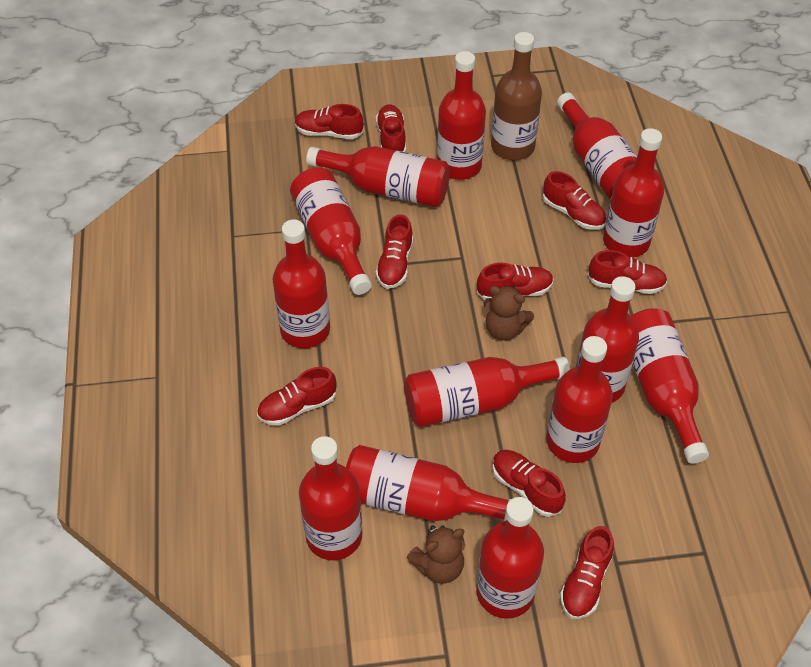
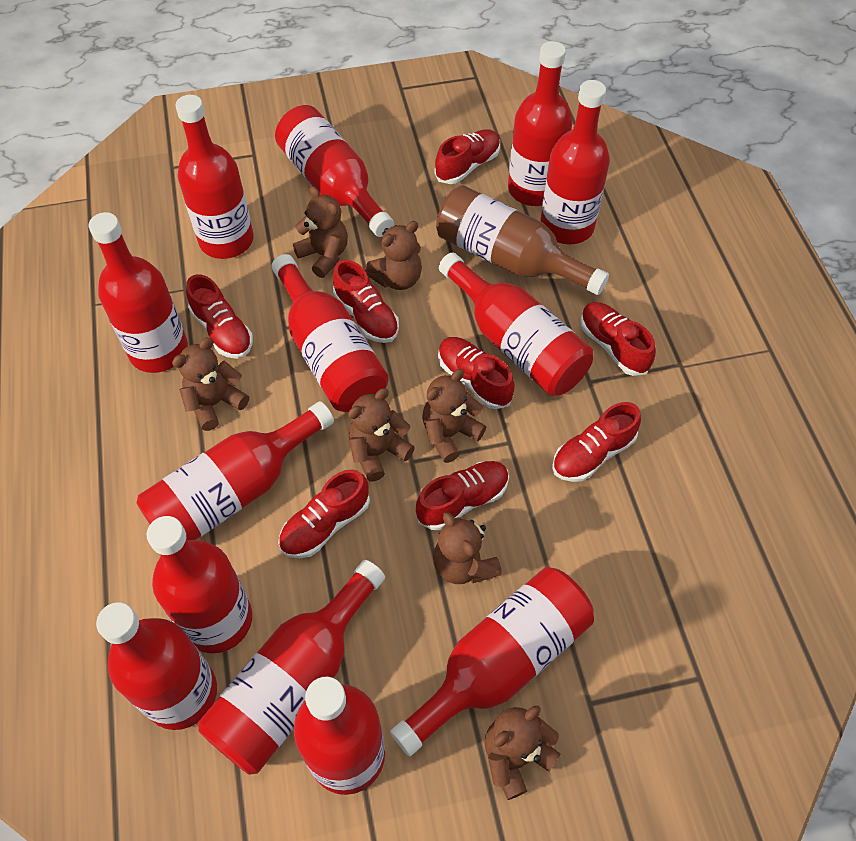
brown teddy bear: [407,525,465,584] [483,286,534,341] = 2 -> [172,337,249,431] [293,186,348,278] [348,388,415,482] [365,221,422,290] [422,369,486,463] [433,512,502,584] [484,706,561,800] = 7
red shoe: [257,367,336,426] [295,104,363,139] [376,104,406,152] [376,214,413,289] [477,263,554,300] [492,450,566,517] [543,171,606,230] [560,526,614,619] [588,250,667,294] = 9 -> [186,274,253,359] [278,469,370,558] [333,260,399,343] [416,461,509,530] [435,129,500,184] [438,337,515,409] [552,402,641,482] [580,302,656,376] = 8

